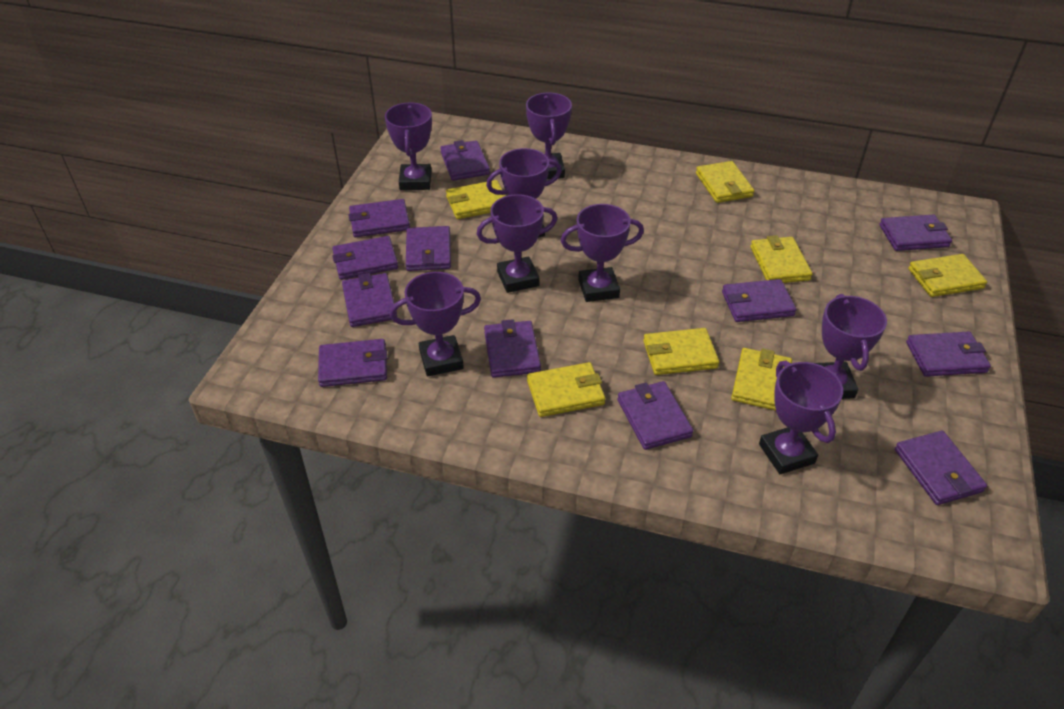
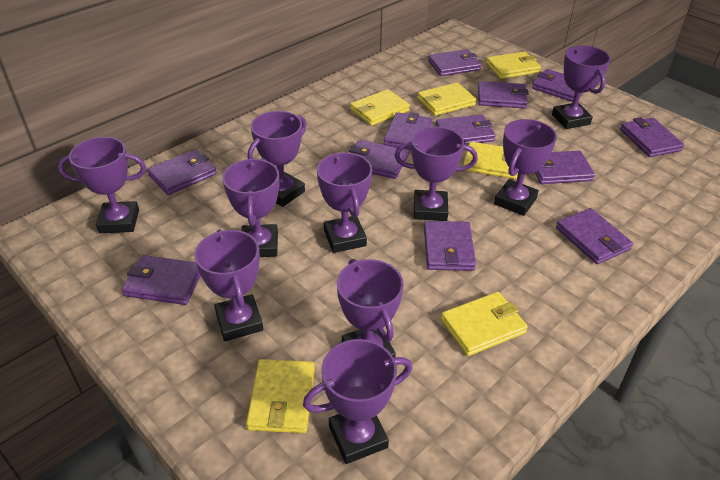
purple trophy: [385,102,432,190] [390,272,481,377] [477,194,557,293] [486,148,562,238] [526,93,572,179] [561,204,644,302] [759,360,843,474] [815,294,887,399] = 8 -> [58,137,146,233] [194,229,263,341] [222,158,280,257] [248,111,306,207] [303,339,412,464] [317,153,372,253] [337,259,404,358] [394,126,478,221] [494,119,557,216] [552,45,611,129] = 10
yellow wallet: [446,180,505,219] [527,362,605,417] [643,328,719,375] [696,161,754,203] [731,348,792,411] [750,235,813,283] [908,254,987,297] = 7 -> [246,359,315,433] [350,89,410,126] [417,82,476,116] [441,292,528,356] [463,142,518,179] [486,51,541,79] = 6

